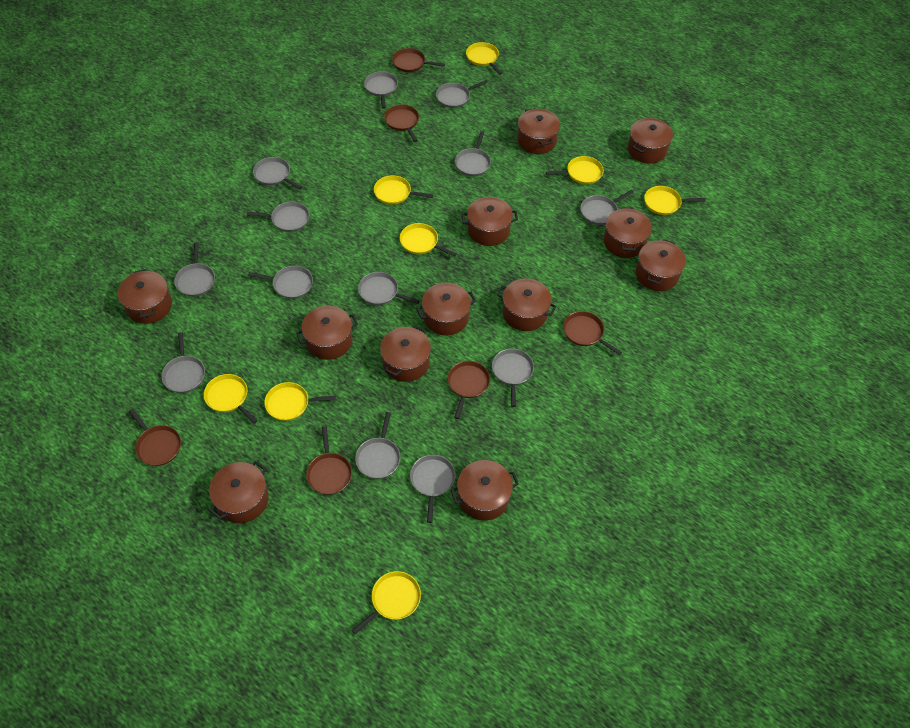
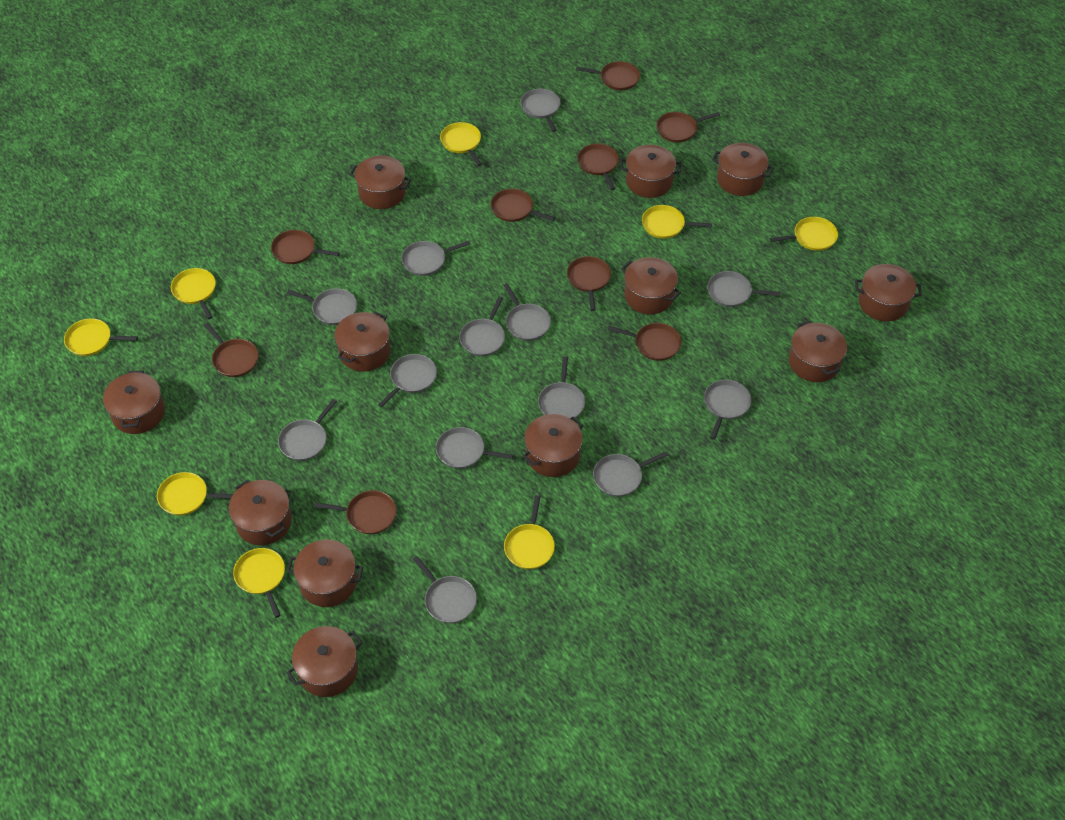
brown pan: [129,409,181,466] [306,427,352,495] [384,104,419,142] [392,48,445,72] [448,361,490,419] [563,311,622,355] = 6 -> [204,323,258,377] [271,230,340,264] [315,490,396,534] [491,189,555,222] [567,256,611,311] [576,61,640,90] [578,144,619,190] [608,323,681,361] [657,112,720,143] = 9

